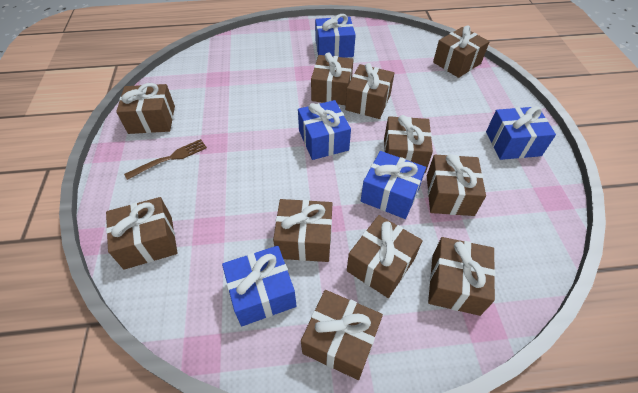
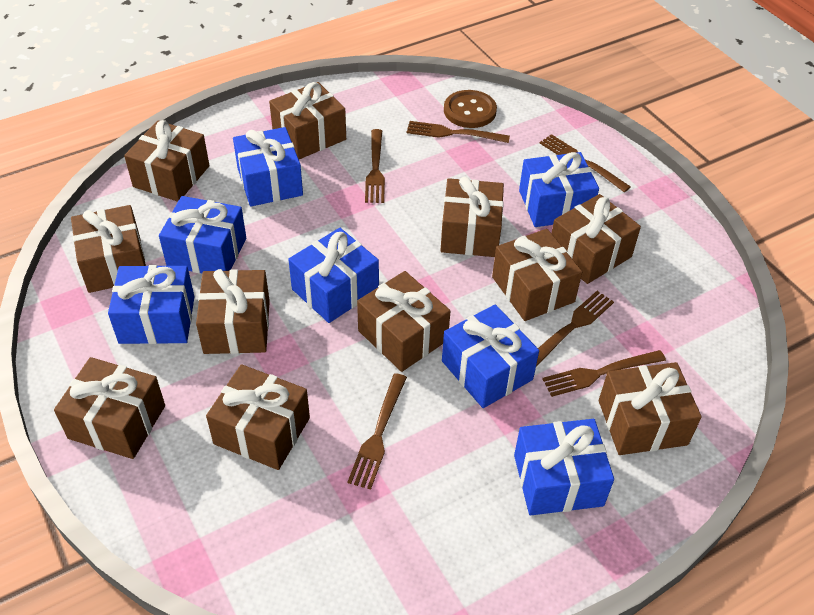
blue gift: [222,246,297,326] [298,100,351,160] [315,14,356,58] [361,151,426,219] [486,106,556,160] = 5 -> [108,265,195,344] [159,196,246,273] [233,127,303,206] [288,228,379,323] [442,304,539,408] [514,419,614,515] [519,152,599,227] = 7
brown button: none = 0 -> [444,90,497,128] = 1
brown fork: [124,139,207,180] = 1 -> [347,373,407,490] [365,129,385,203] [407,121,510,143] [536,291,614,367] [540,134,631,192] [542,350,666,397] = 6

